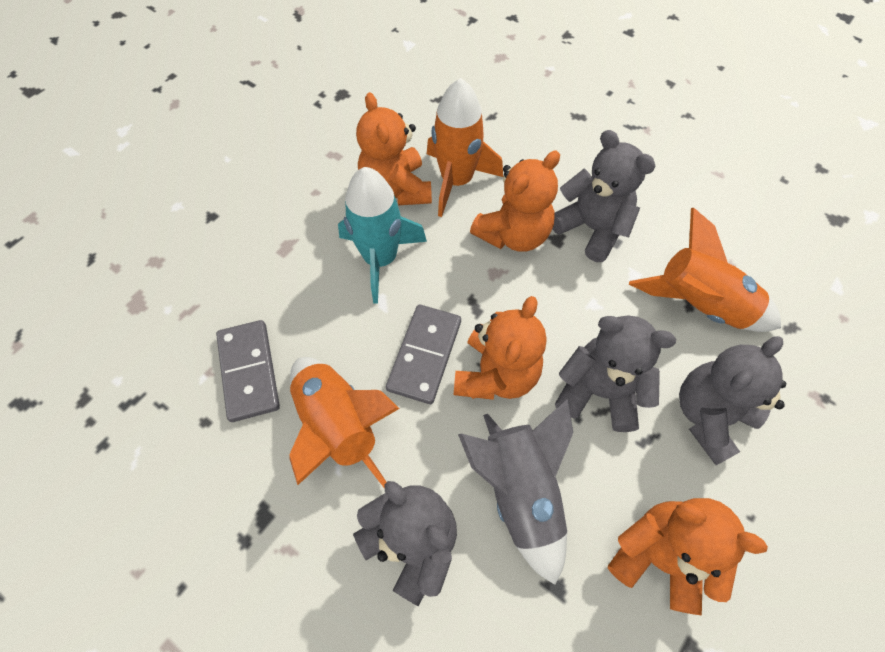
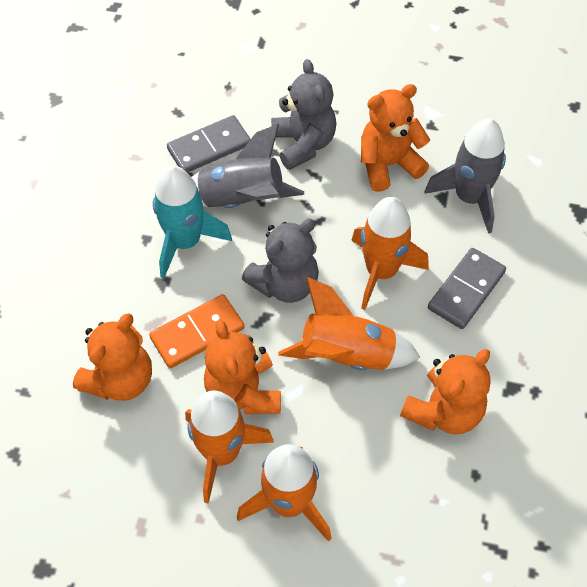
grey rocket: [458,398,573,585] = 1 -> [191,124,304,208] [424,119,506,234] = 2
grey teddy bear: [353,481,457,606] [552,130,656,262] [555,316,676,432] [679,336,786,465] = 4 -> [242,219,319,303] [271,59,336,170] = 2
orange domino: none = 0 -> [149,294,244,368] = 1
orange rocket: [289,357,400,489] [427,78,503,217] [629,208,781,332] = 3 -> [185,391,274,504] [237,444,331,542] [278,277,420,370] [351,197,429,310] = 4

